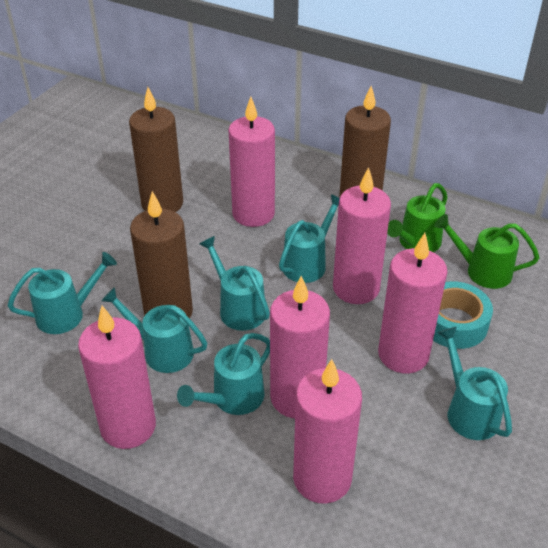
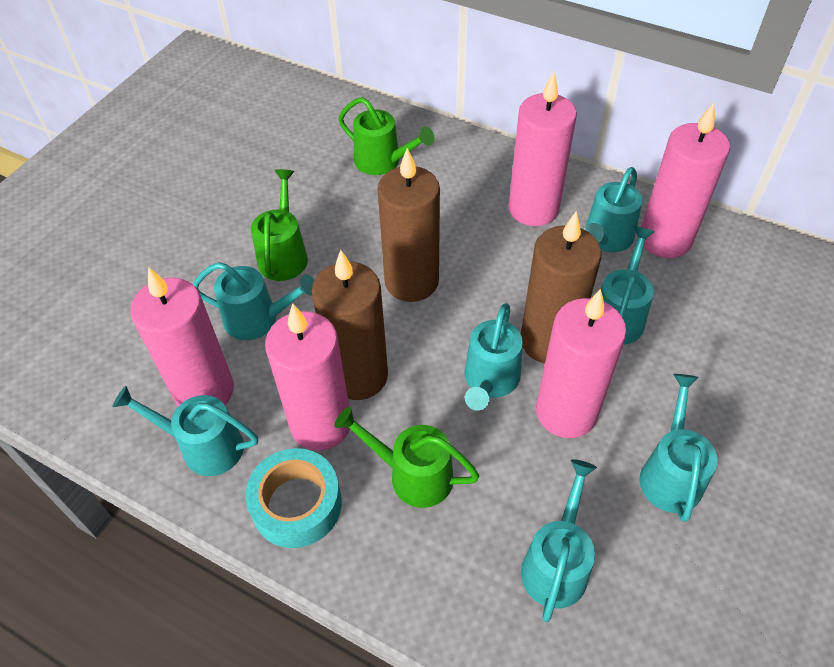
green watering can: [387,183,447,252] [434,214,540,289] = 2 -> [251,169,308,281] [335,407,479,508] [338,97,434,175] = 3
pink candle: [78,306,156,449] [229,97,275,227] [270,276,330,418] [293,359,362,504] [333,167,391,304] [378,233,448,374] = 6 -> [130,267,234,406] [265,303,350,451] [508,72,577,226] [536,289,627,438] [641,103,730,258] = 5
turquoise watering can: [8,252,117,334] [101,287,207,373] [177,333,270,415] [200,236,270,331] [279,194,339,283] [437,327,512,440] = 6 -> [113,386,258,476] [193,262,315,340] [464,303,523,411] [521,459,597,622] [583,167,642,252] [601,226,655,345] [639,374,718,522] = 7

